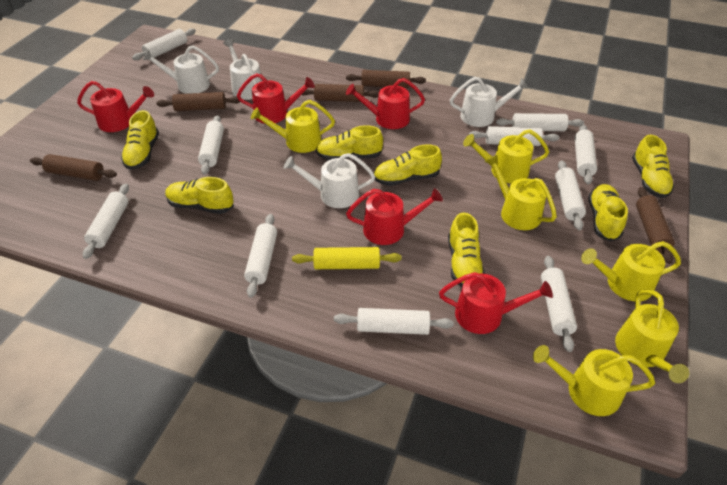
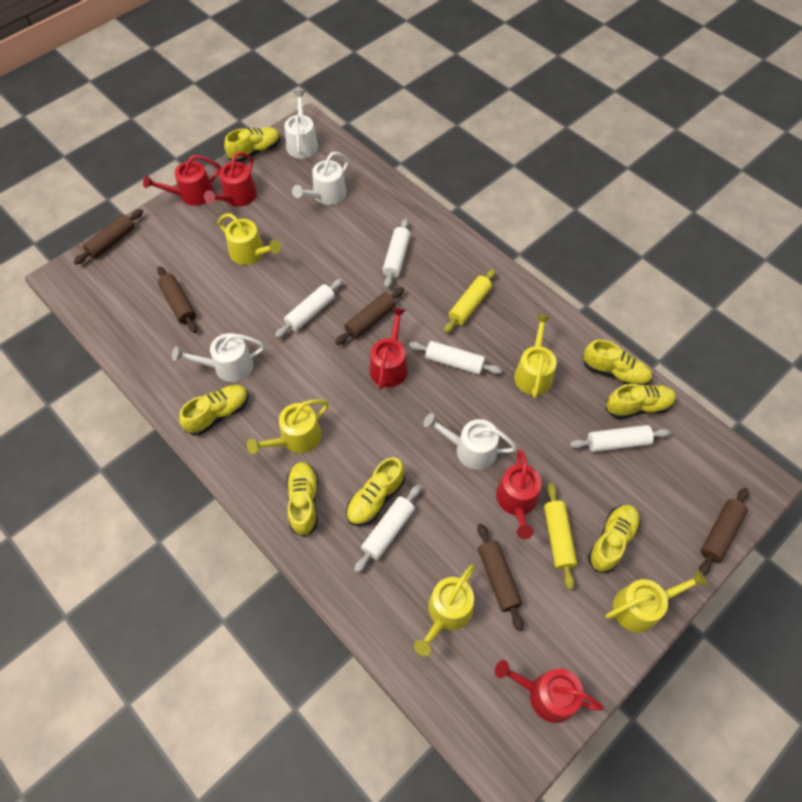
white rolling pin: [83,184,129,259] [132,28,196,60] [198,115,224,175] [244,214,277,298] [334,308,454,335] [469,126,559,146] [496,113,584,131] [541,256,577,352] [555,160,586,230] [575,124,597,184] = 10 -> [275,279,343,338] [354,485,421,573] [382,218,410,288] [409,341,502,375] [570,425,671,452] = 5
yellow rolling pin: [292,247,402,269] = 1 -> [444,269,496,333] [544,483,577,590] = 2
yellow watering can: [251,100,335,153] [463,129,549,183] [484,154,557,230] [533,345,655,416] [581,241,681,301] [615,290,689,383] = 6 -> [218,213,281,265] [247,399,329,454] [414,564,475,656] [514,315,557,398] [605,570,708,632] = 5

